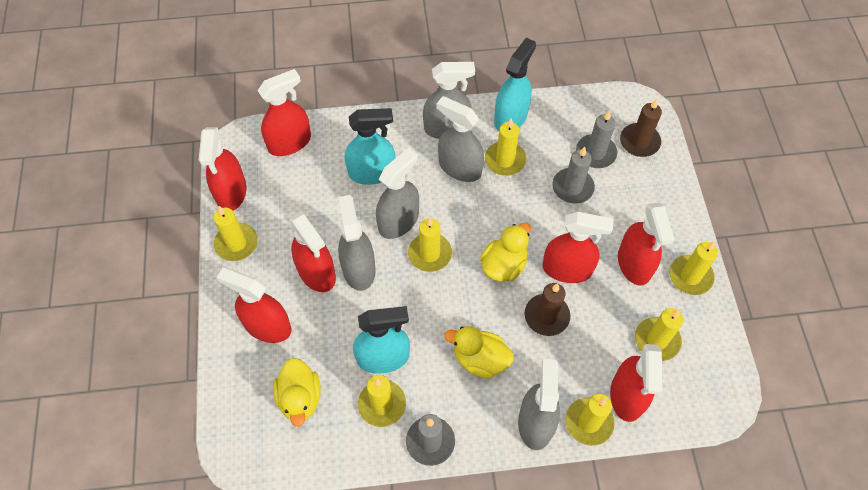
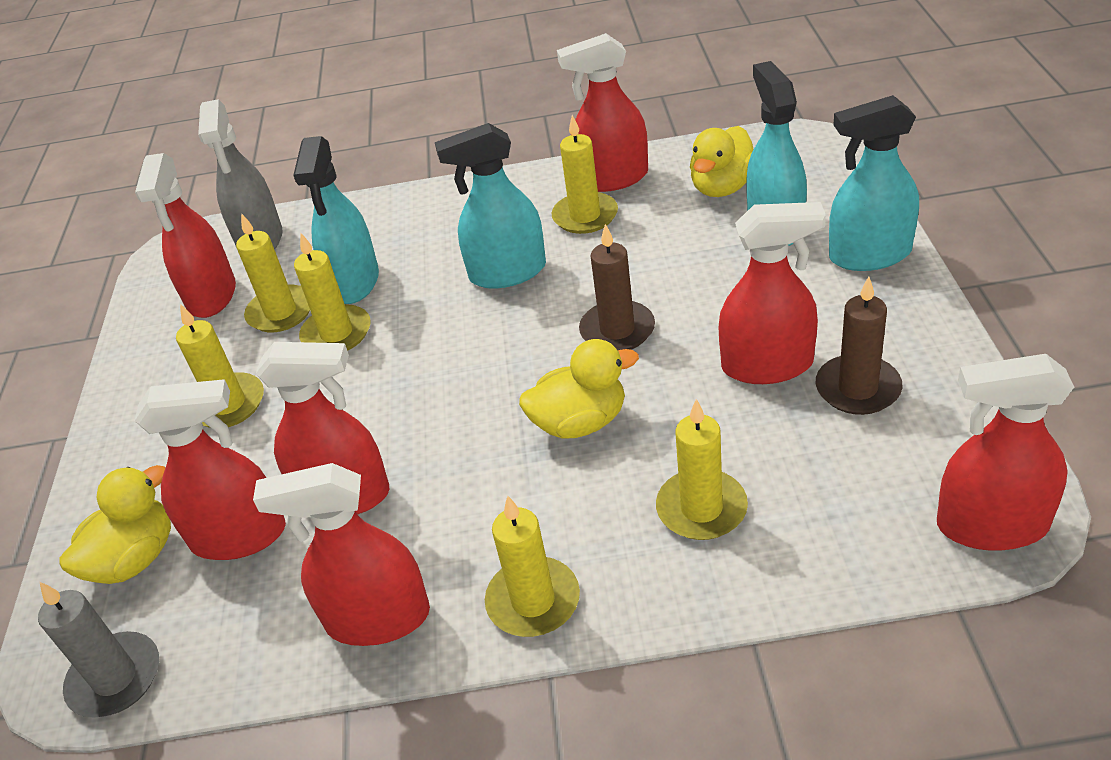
grey candle: [406,414,455,466] [552,147,595,204] [576,110,617,168] = 3 -> [38,582,159,718] = 1
grey spray bottle: [338,195,376,291] [376,148,419,239] [423,62,475,139] [437,96,484,182] [518,359,560,450] = 5 -> [198,99,282,250] = 1
turquoise spray bottle: [345,108,395,185] [353,306,410,374] [494,38,536,131] = 3 -> [293,136,379,304] [435,123,546,289] [746,61,807,246] [829,95,919,271] = 4
yellow candle: [213,206,258,261] [358,375,406,427] [408,217,452,272] [485,118,526,176] [566,394,615,446] [635,308,684,361] [669,241,718,295] = 7 -> [176,304,264,428] [236,213,310,332] [294,233,371,351] [485,495,580,637] [551,115,618,234] [656,399,748,540] = 6

